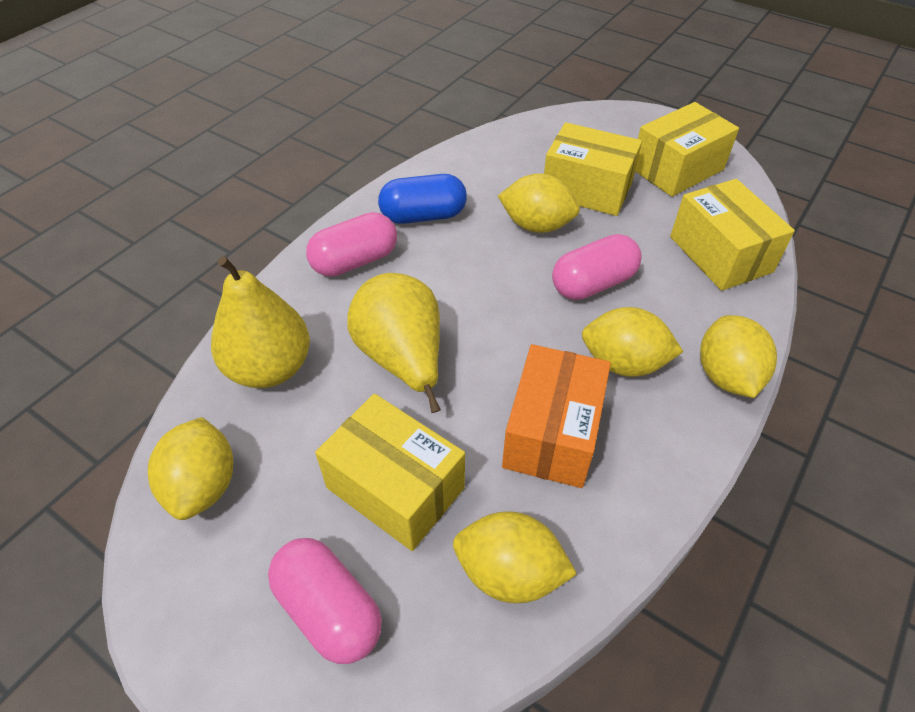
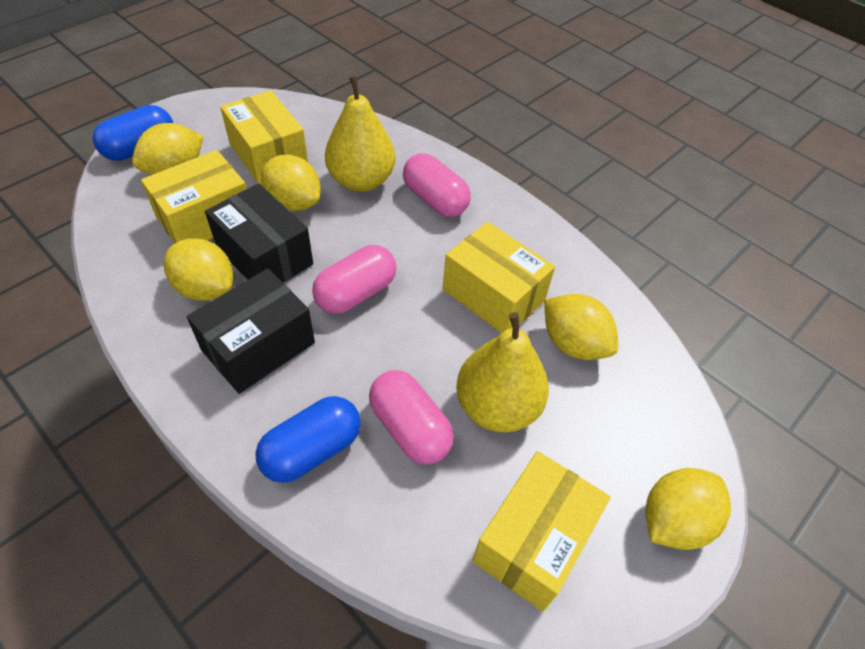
black box: none = 0 -> [187,268,315,394] [205,183,313,282] = 2
blue capsule: [378,174,467,224] = 1 -> [93,105,173,161] [256,396,361,483] = 2
orange box: [502,344,611,488] = 1 -> none = 0

